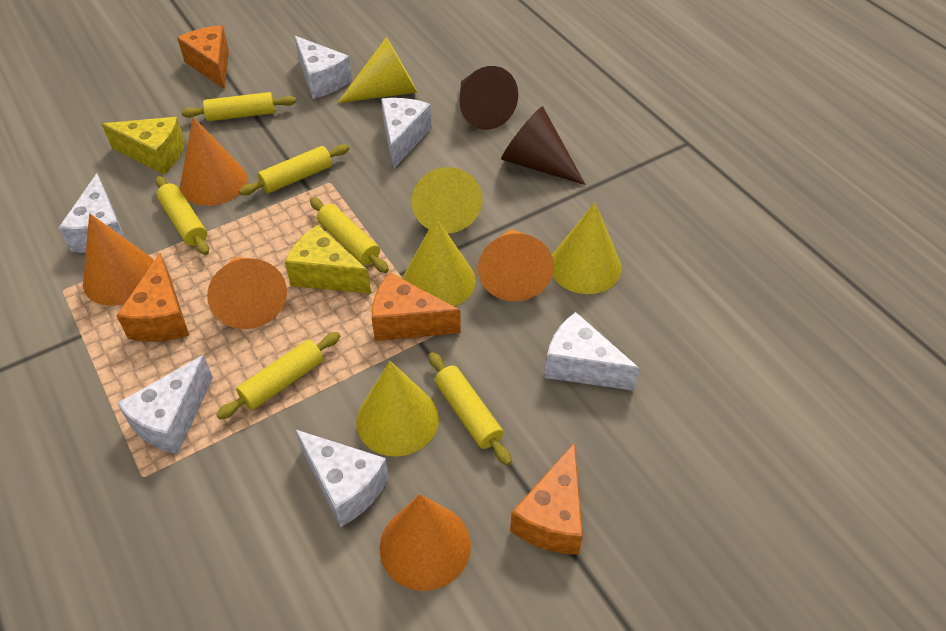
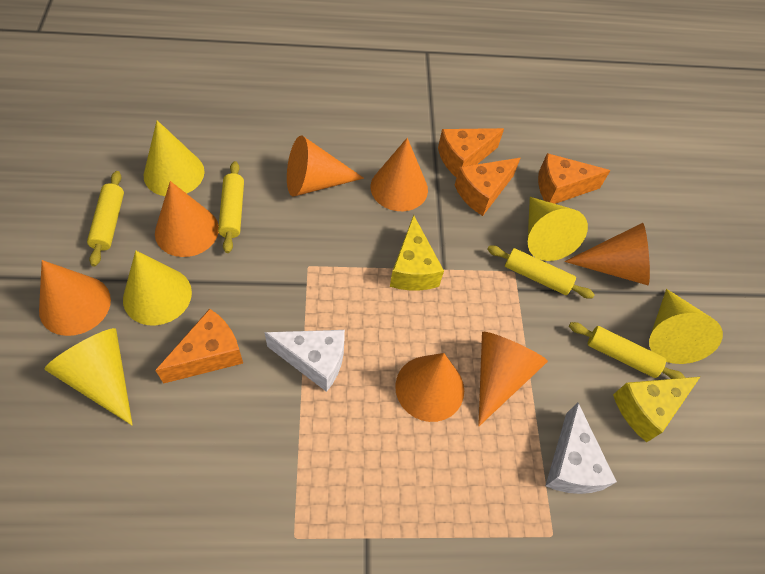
brown cone: [459,66,518,130] [501,106,586,185] = 2 -> none = 0
orange cone: [83,213,154,306] [180,117,247,206] [207,257,287,329] [379,494,471,591] [478,229,554,301] = 5 -> [39,260,111,336] [155,181,219,257] [287,135,364,196] [371,138,428,211] [395,353,464,422] [478,332,548,426] [565,223,650,285] = 7
white cheese: [58,173,125,253] [117,355,213,455] [295,36,352,99] [295,429,389,527] [381,98,432,169] [545,312,640,391] = 6 -> [264,330,345,392] [545,402,617,494] = 2
yellow rolling pin: [155,176,209,255] [181,92,296,121] [216,332,340,419] [239,144,349,195] [310,198,389,273] [429,352,512,466] = 6 -> [87,171,124,267] [218,161,244,253] [487,245,595,299] [569,322,686,379] = 4

